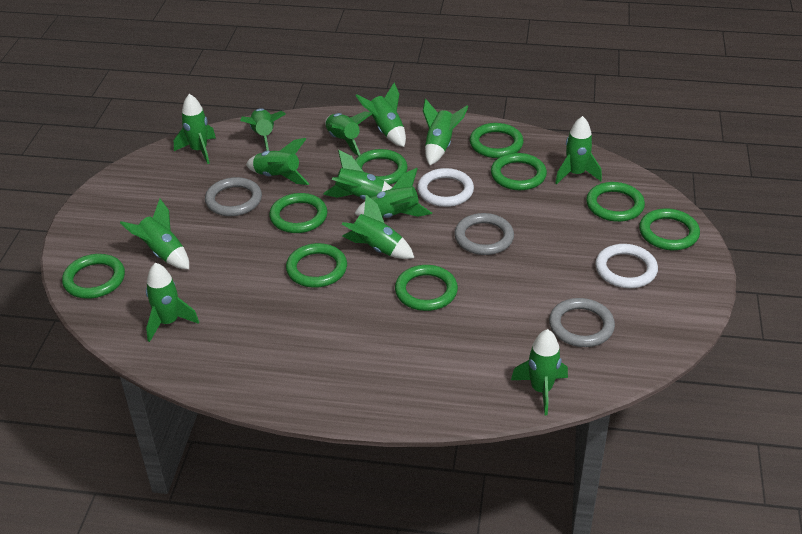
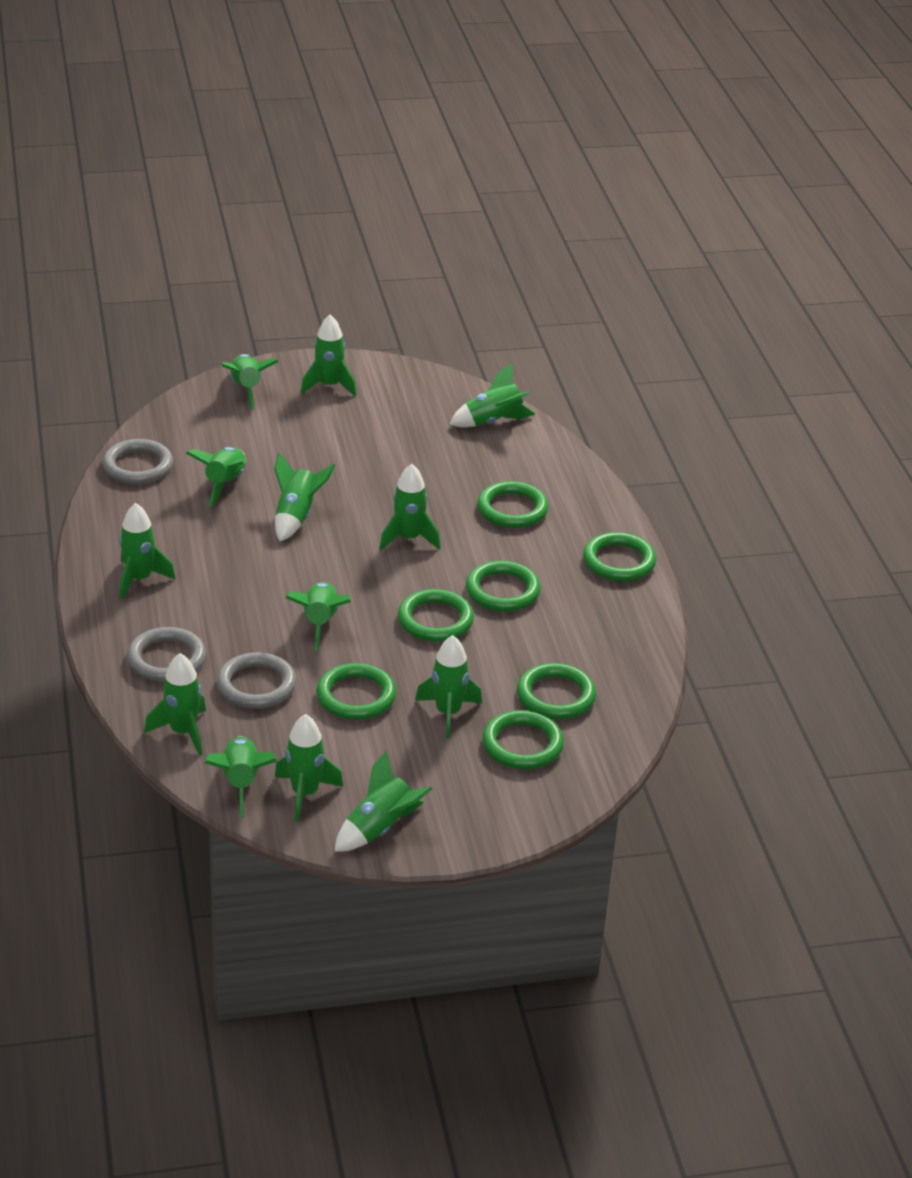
green ring: [62,254,125,299] [269,193,327,233] [286,243,347,288] [355,149,408,185] [395,265,458,311] [470,123,523,158] [491,153,547,190] [586,182,645,222] [639,208,700,250] = 9 -> [316,663,396,720] [398,589,474,641] [466,561,541,611] [477,481,548,528] [482,710,564,769] [517,663,596,719] [583,532,656,581] = 7
white ring: [417,168,474,207] [595,244,658,288] = 2 -> none = 0

